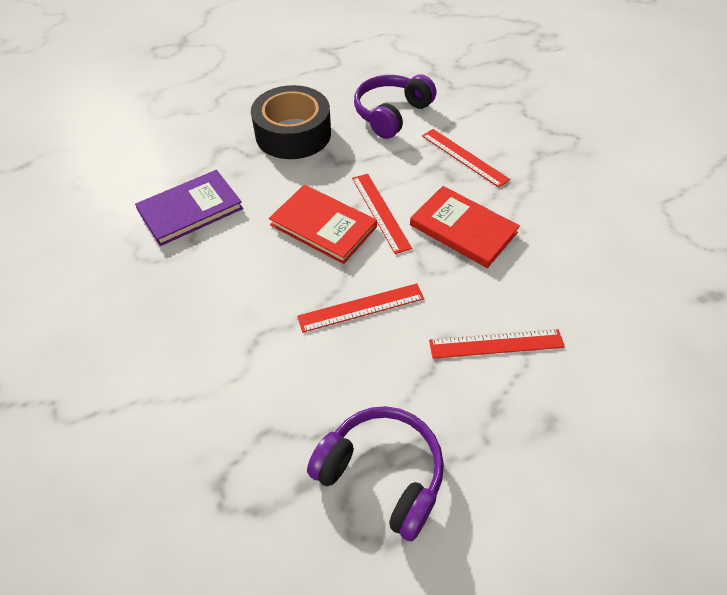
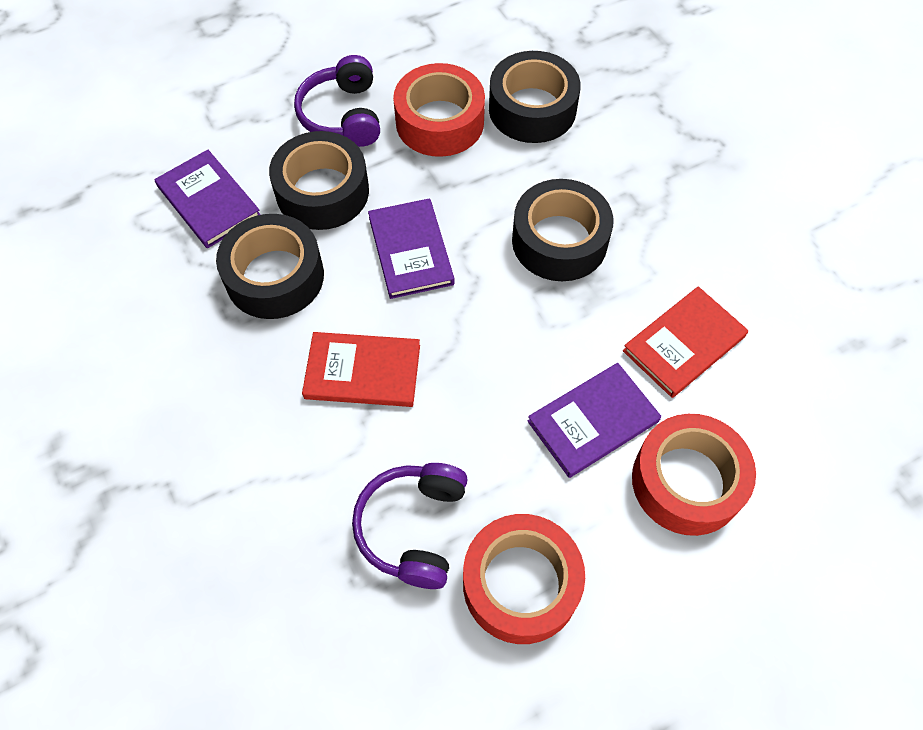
black tape: [251,85,331,159] = 1 -> [216,214,324,319] [269,131,369,230] [489,51,581,143] [512,179,614,281] = 4
purple book: [135,170,243,246] = 1 -> [155,150,261,248] [368,198,454,299] [527,363,661,478] = 3
red ruler: [297,283,424,333] [352,174,412,254] [422,129,510,188] [429,329,565,359] = 4 -> none = 0
red tape: none = 0 -> [393,63,485,157] [463,514,585,644] [632,414,756,536] = 3

